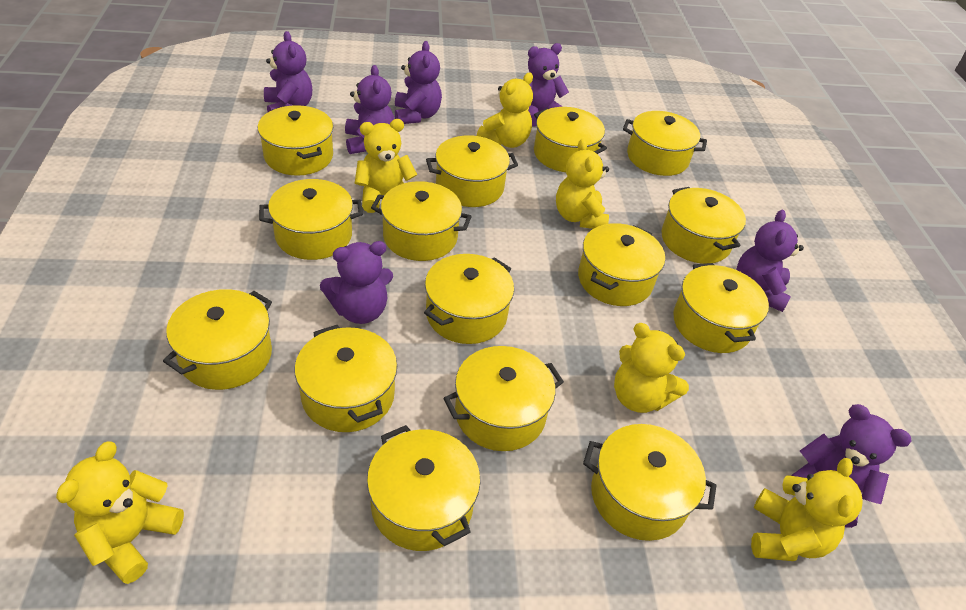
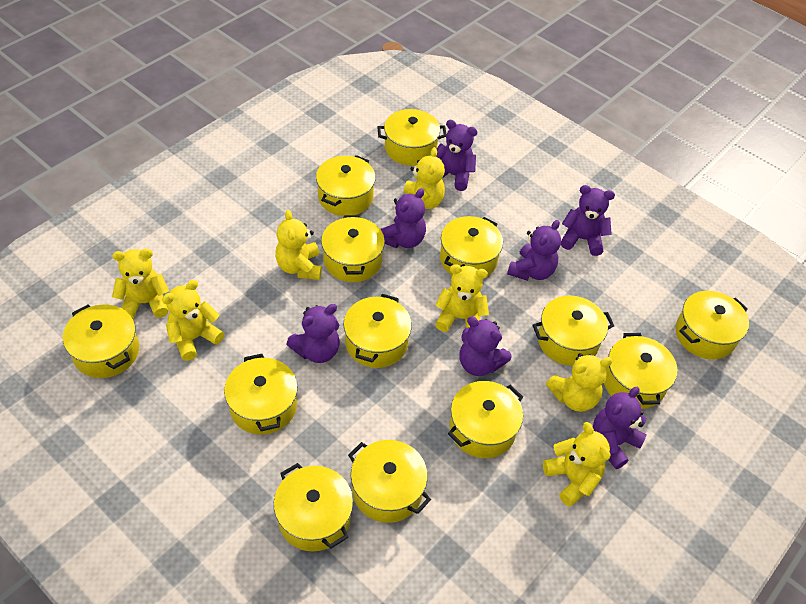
yellow pot: [163,289,272,390] [258,105,333,176] [259,179,363,260] [294,325,397,432] [367,425,480,551] [371,181,472,261] [424,254,514,344] [426,135,518,207] [443,346,564,451] [534,107,607,172] [578,223,665,306] [583,424,717,541] [623,111,707,176] [661,187,746,264] [673,263,769,353] = 15 -> [63,304,139,378] [224,354,298,435] [274,463,353,551] [316,155,376,216] [321,215,385,282] [344,294,412,368] [348,440,431,523] [377,109,447,166] [440,216,503,276] [448,381,523,458] [532,296,614,366] [604,333,677,409] [675,291,749,360] = 13
yellow teddy bear: [56,441,184,584] [355,119,417,213] [477,72,533,148] [556,139,609,229] [614,323,689,413] [751,458,863,561] = 6 -> [112,249,169,319] [162,280,224,361] [275,210,322,280] [404,147,445,209] [435,264,489,332] [543,422,610,507] [546,353,613,412] = 7

